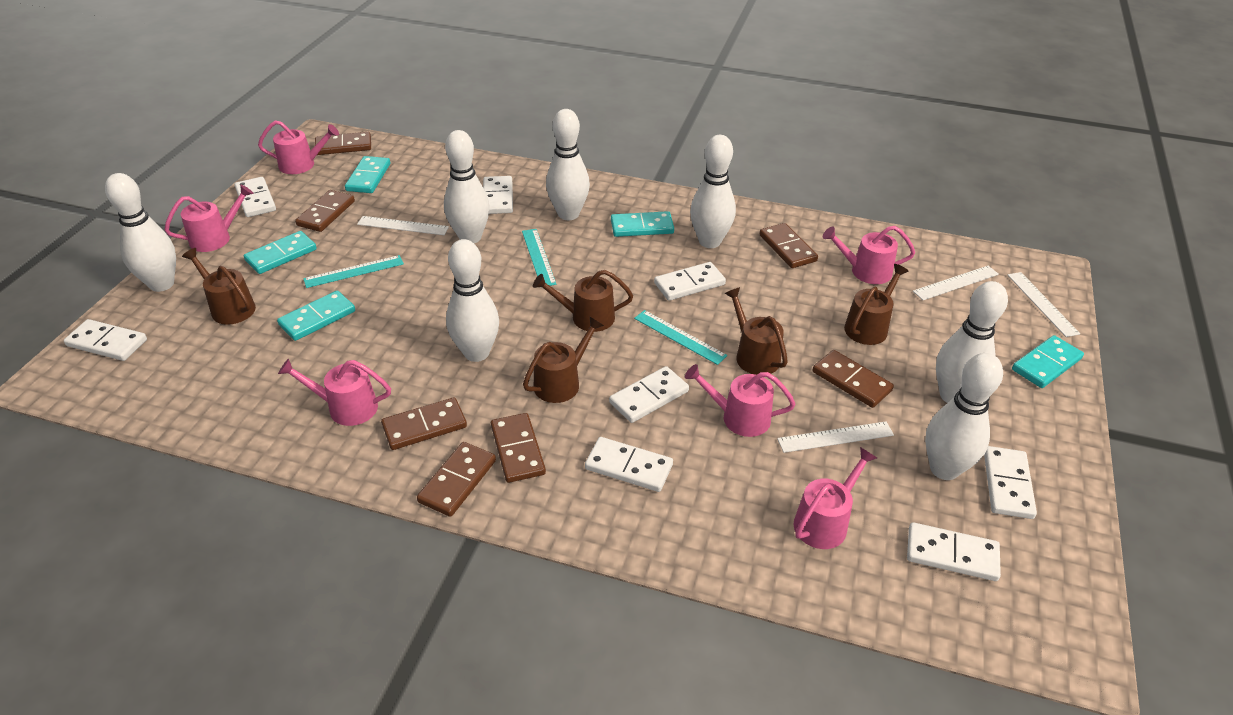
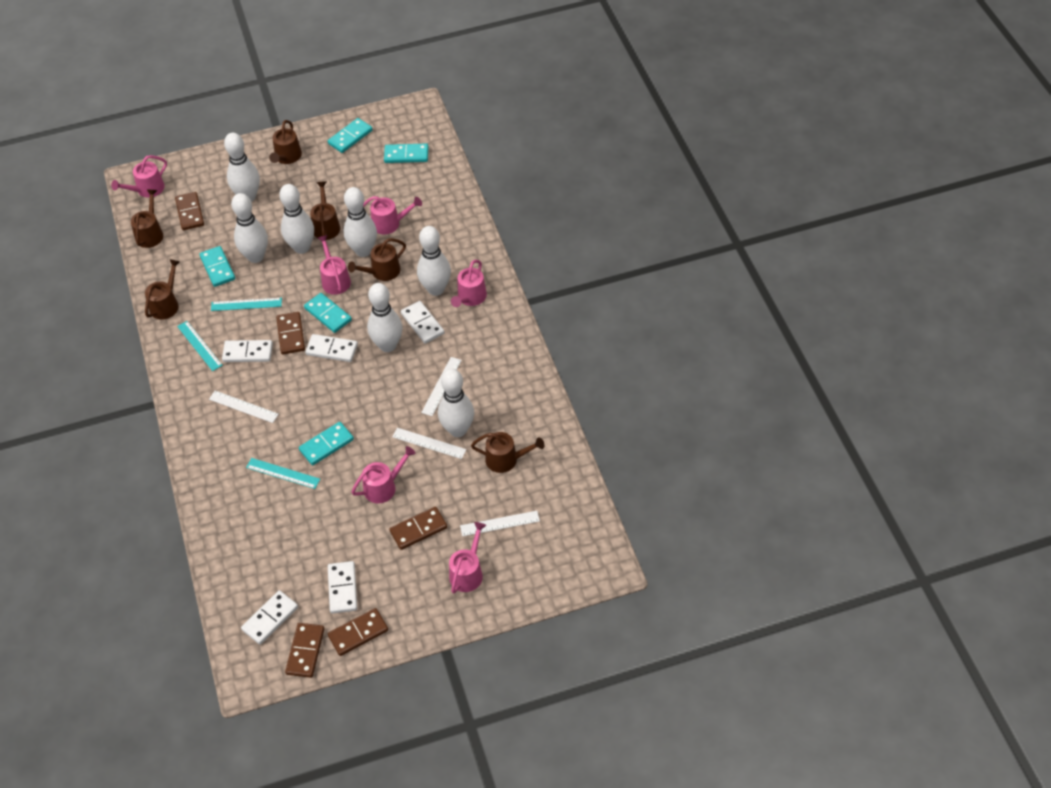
brown domino: [295,190,355,232] [315,132,371,155] [381,397,467,450] [417,442,496,517] [491,413,546,483] [760,223,818,268] [813,350,894,408] = 7 -> [175,192,204,230] [276,312,305,354] [285,623,325,678] [328,608,388,656] [390,507,447,550] = 5
brown watering can: [182,248,256,325] [523,317,604,403] [533,270,633,332] [725,287,788,375] [844,264,909,345] = 5 -> [131,189,163,248] [145,259,180,320] [269,120,302,164] [310,181,340,240] [348,238,406,281] [471,432,544,473] = 6
white domino: [64,319,147,361] [235,177,276,217] [483,176,513,214] [585,437,673,492] [609,366,689,423] [654,262,726,301] [907,522,1001,581] [984,446,1037,519] = 8 -> [222,340,273,362] [241,590,298,645] [305,334,358,362] [328,561,357,614] [401,301,445,344] = 5

